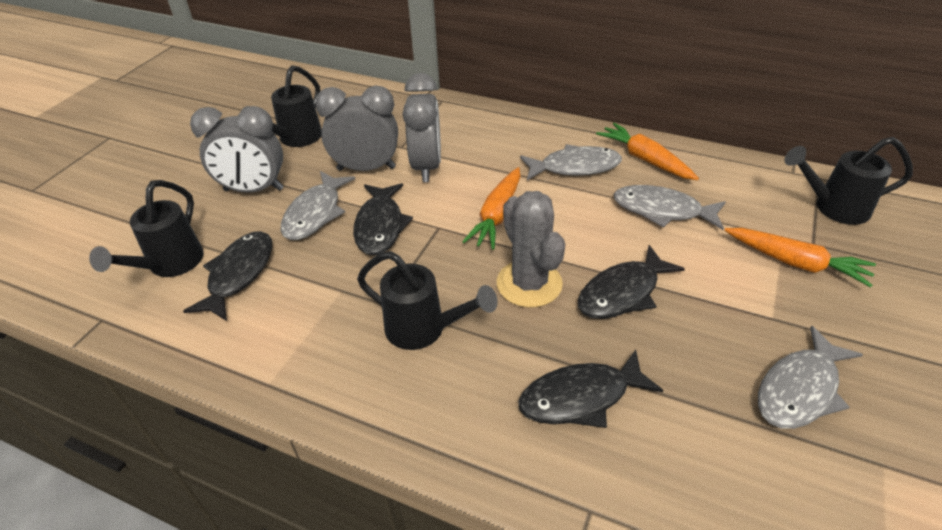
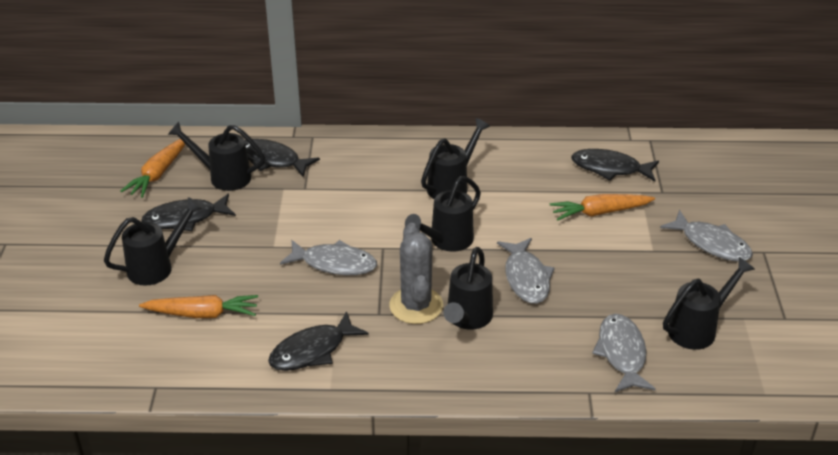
black watering can: [89,180,204,277] [241,65,322,147] [357,251,498,350] [784,137,913,225] = 4 -> [104,197,203,286] [168,121,265,191] [405,176,481,252] [421,118,490,199] [443,247,493,330] [663,257,755,350] = 6
grey clock: [190,106,284,193] [315,86,398,171] [402,73,441,182] = 3 -> none = 0

